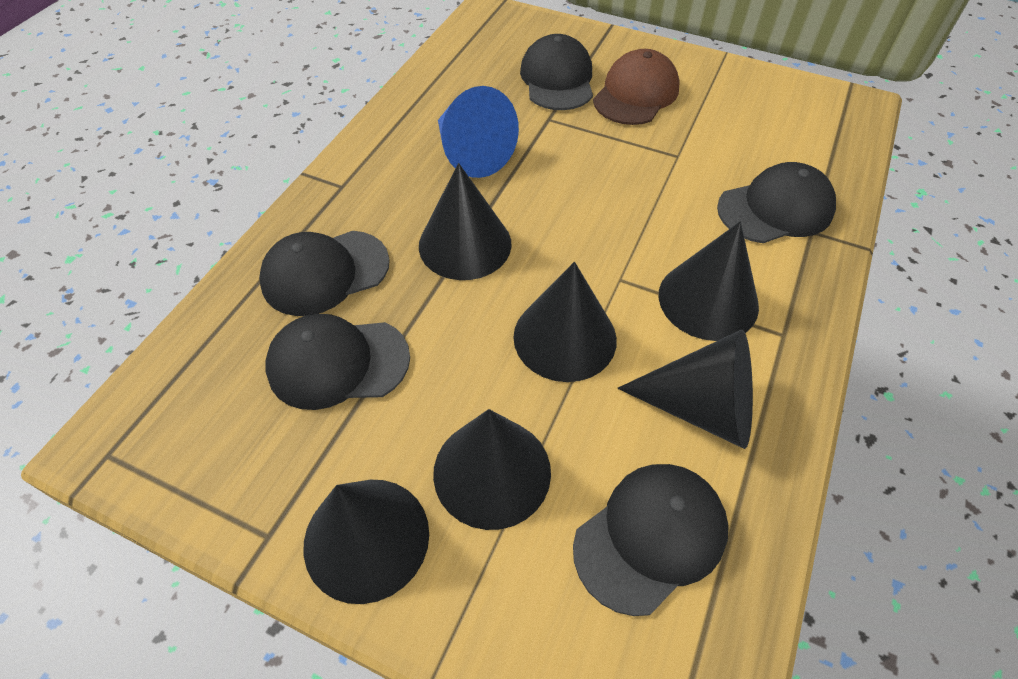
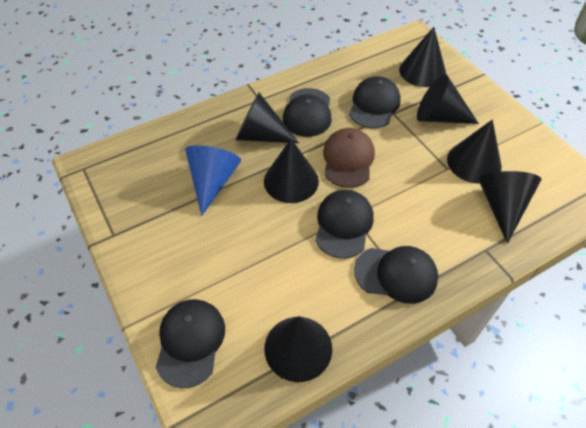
black cone: [304,480,429,604] [419,163,512,280] [433,409,551,530] [513,262,617,382] [618,330,753,449] [659,222,759,341] = 6 -> [236,92,299,143] [264,139,319,203] [265,316,332,382] [399,27,446,87] [417,74,479,124] [447,120,502,184] [478,171,542,244] = 7

